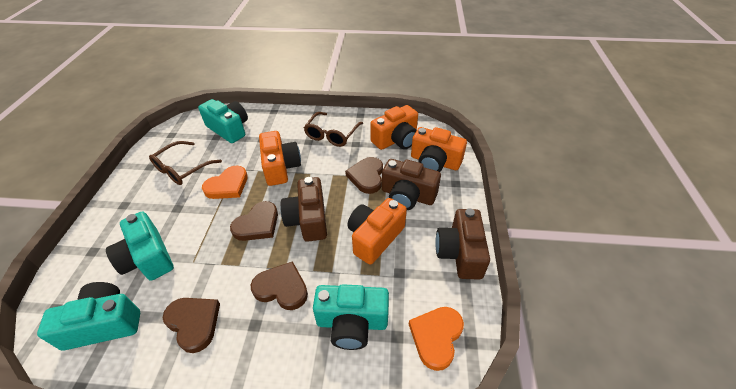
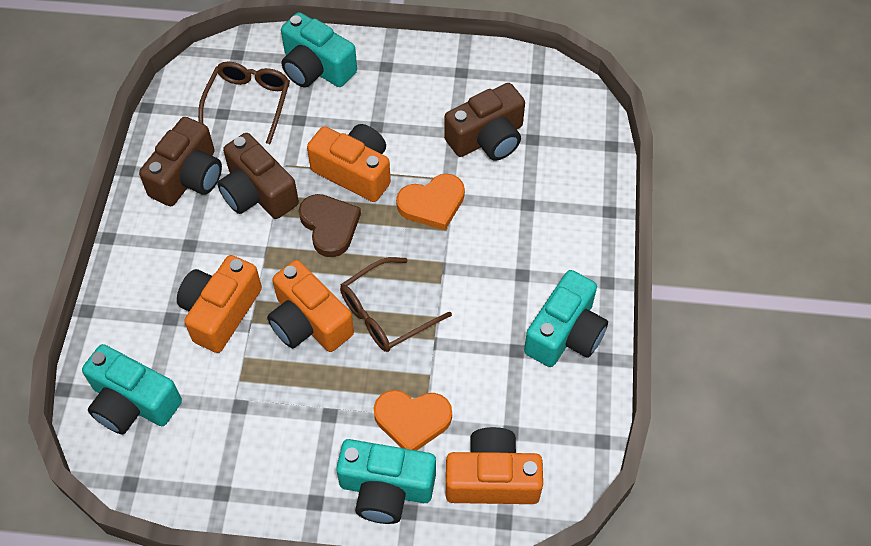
brown heart: [163,298,220,353] [230,201,278,241] [251,261,308,310] [345,157,383,194] = 4 -> [299,194,361,257] = 1

